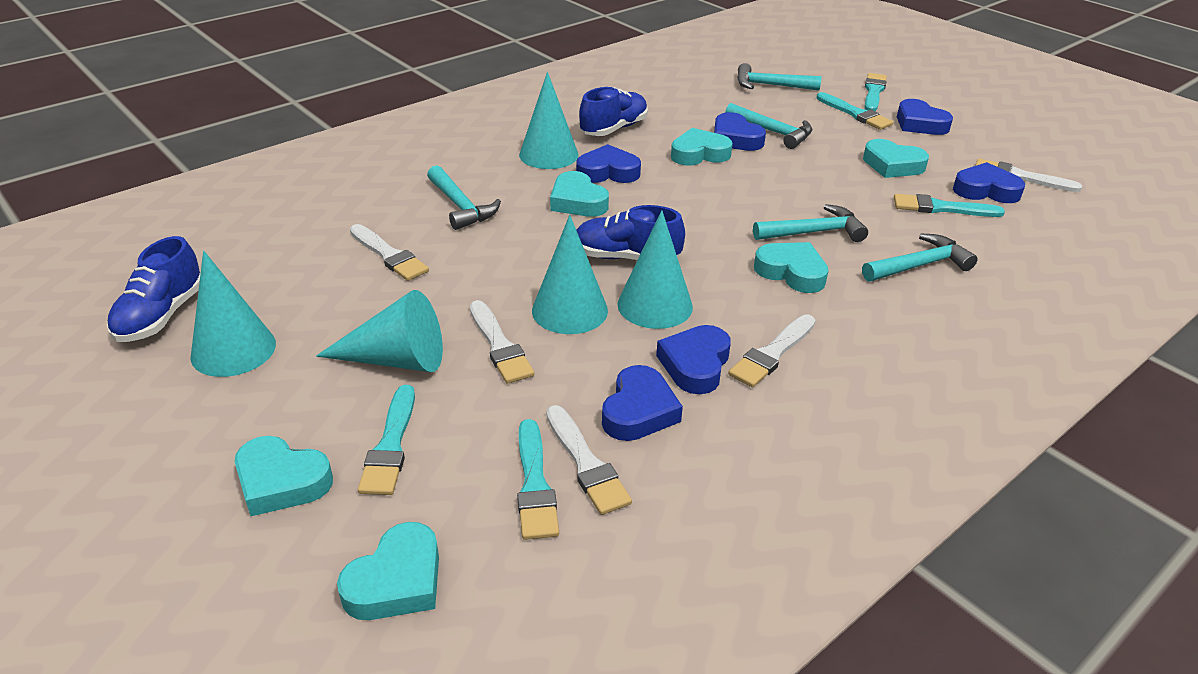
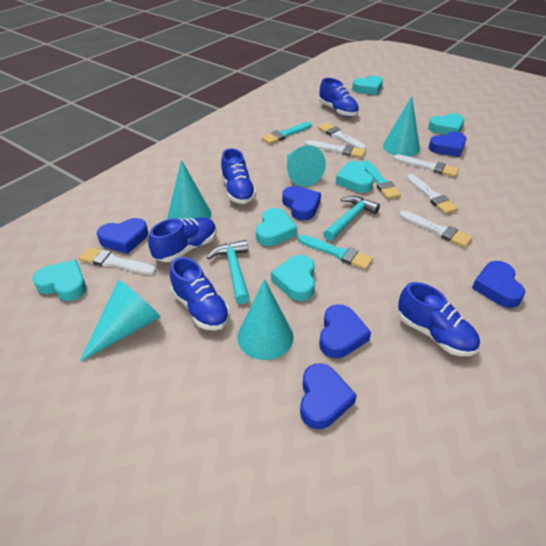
blue shoe: [107,236,201,342] [576,205,685,260] [579,87,648,136] = 3 -> [148,217,217,262] [170,257,230,330] [221,148,256,204] [319,78,359,117] [398,282,480,356] = 5
turquoise brush: [358,385,415,495] [517,419,559,540] [816,92,893,130] [865,73,887,111] [894,194,1005,217] = 5 -> [262,122,312,144] [298,235,373,270] [362,160,401,199] = 3
turquoise hammer: [427,165,501,230] [725,103,812,149] [737,63,821,91] [753,204,868,242] [862,233,978,282] = 5 -> [207,240,250,304] [323,196,380,241] = 2
white brush: [350,224,429,281] [470,300,534,384] [546,405,632,515] [728,314,816,387] [975,158,1082,192] = 5 -> [79,247,156,275] [305,140,366,158] [318,123,366,149] [394,154,459,177] [399,211,472,247] [407,174,458,214] = 6

